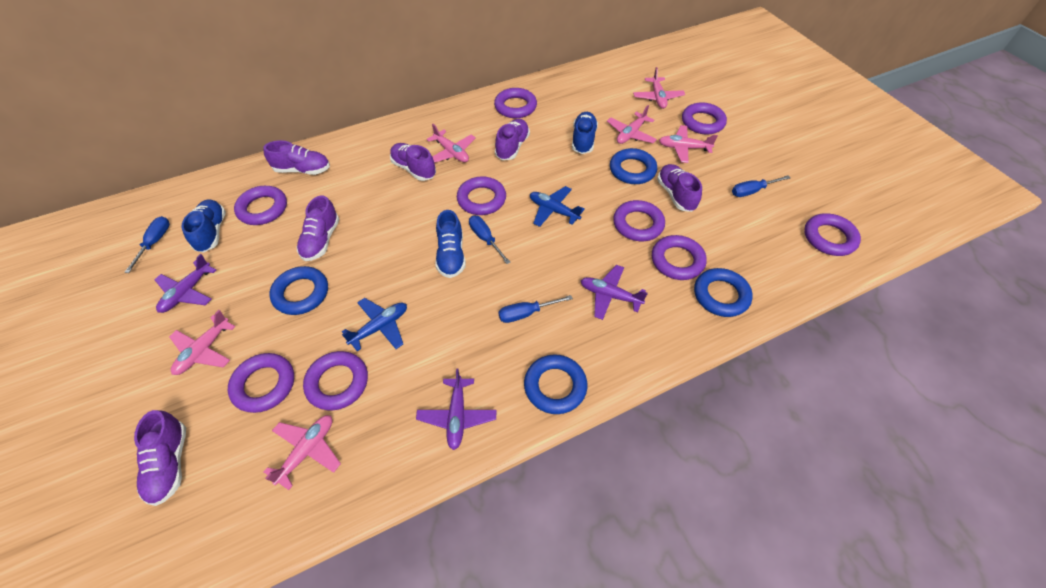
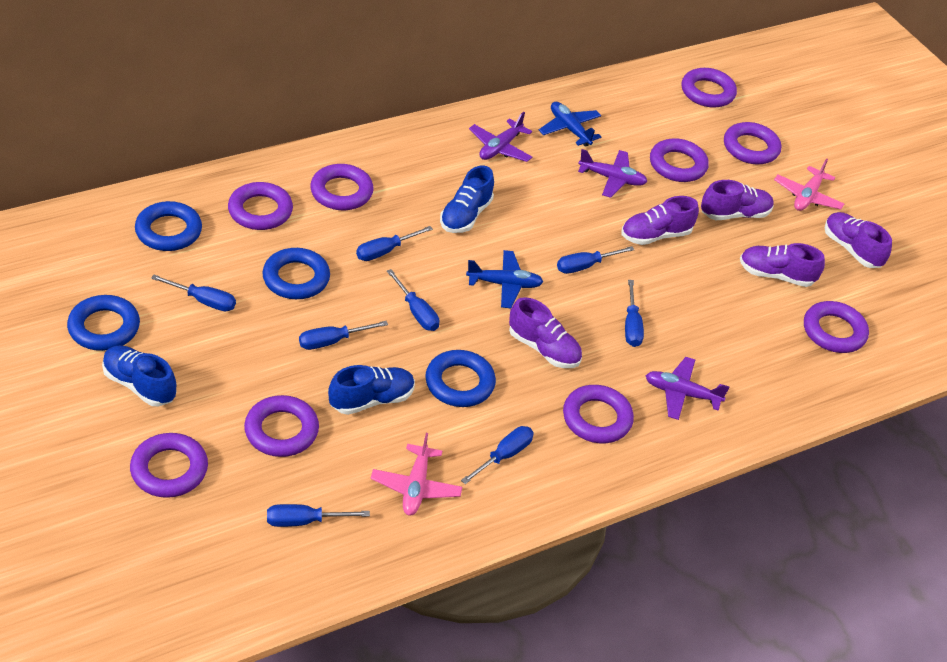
blue screwdriver: [124,216,170,273] [469,216,510,264] [498,295,573,323] [732,175,790,197] = 4 -> [151,275,236,312] [267,504,370,527] [299,321,388,350] [356,226,433,261] [387,269,439,331] [461,426,534,484] [557,246,635,274] [625,280,644,347] = 8
pink plane: [169,310,236,375] [264,415,341,490] [427,124,476,163] [607,105,657,144] [633,67,685,109] [659,125,718,163] = 6 -> [371,433,462,516] [774,158,844,211] = 2
purple shoe: [134,410,186,506] [263,140,330,175] [296,195,339,261] [390,143,436,181] [495,119,530,160] [657,164,702,212] = 6 -> [509,297,582,368] [622,196,699,245] [701,180,774,220] [740,243,825,287] [824,212,892,268] = 5

